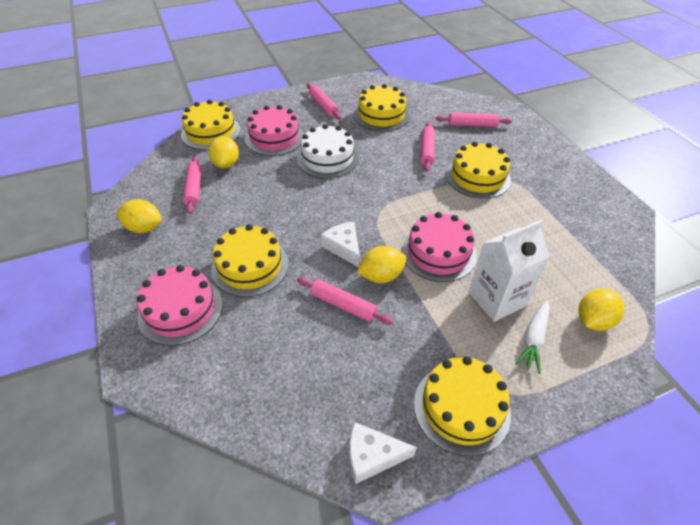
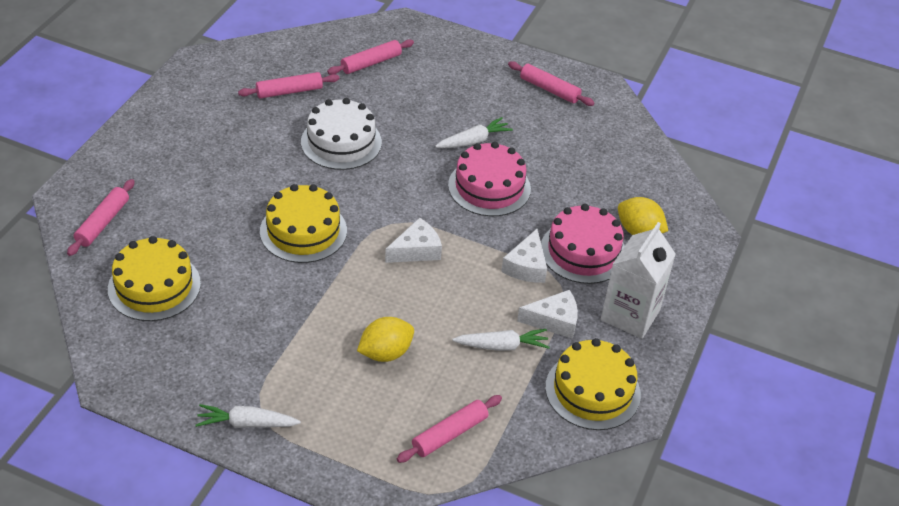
pink cake: [137,265,223,346] [245,105,304,156] [402,212,477,282] = 3 -> [448,142,531,216] [541,204,625,284] = 2
white carrot: [515,301,550,374] = 1 -> [195,404,301,428] [435,117,513,148] [452,329,550,351] = 3
white cheese: [321,222,360,268] [350,422,417,484] = 2 -> [385,218,442,263] [501,229,547,283] [517,290,578,339] = 3
yellow cake: [181,100,240,150] [211,224,289,297] [354,84,410,131] [414,356,511,456] [446,142,511,199] = 5 -> [108,236,201,321] [260,184,347,263] [545,338,641,430] = 3
yellow lemon: [117,199,162,233] [208,136,239,168] [357,246,406,283] [578,288,625,331] = 4 -> [357,317,414,362] [618,197,668,235] = 2

